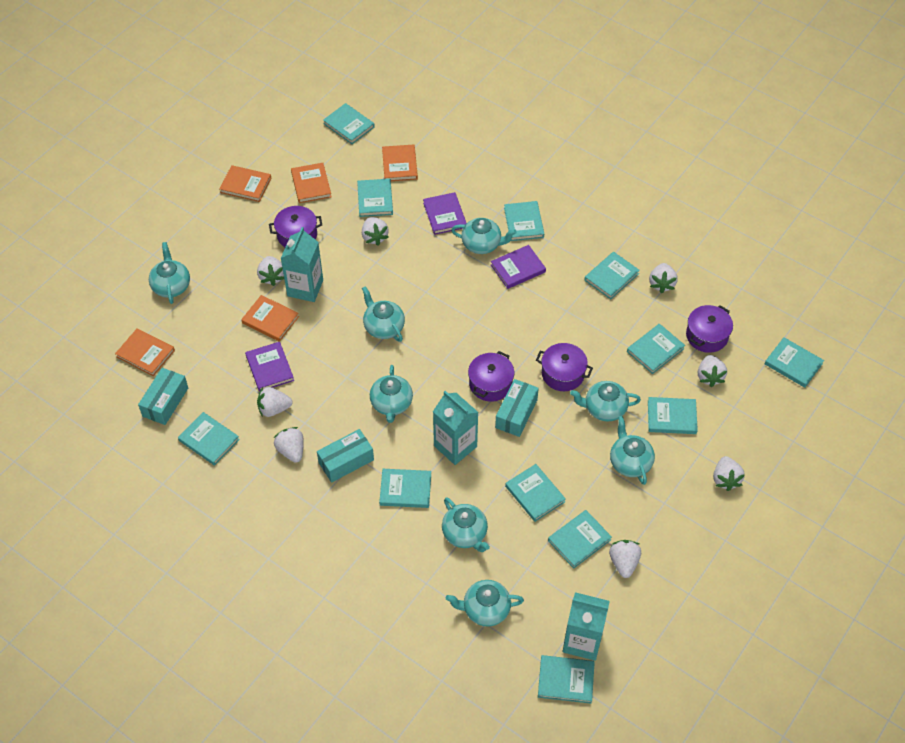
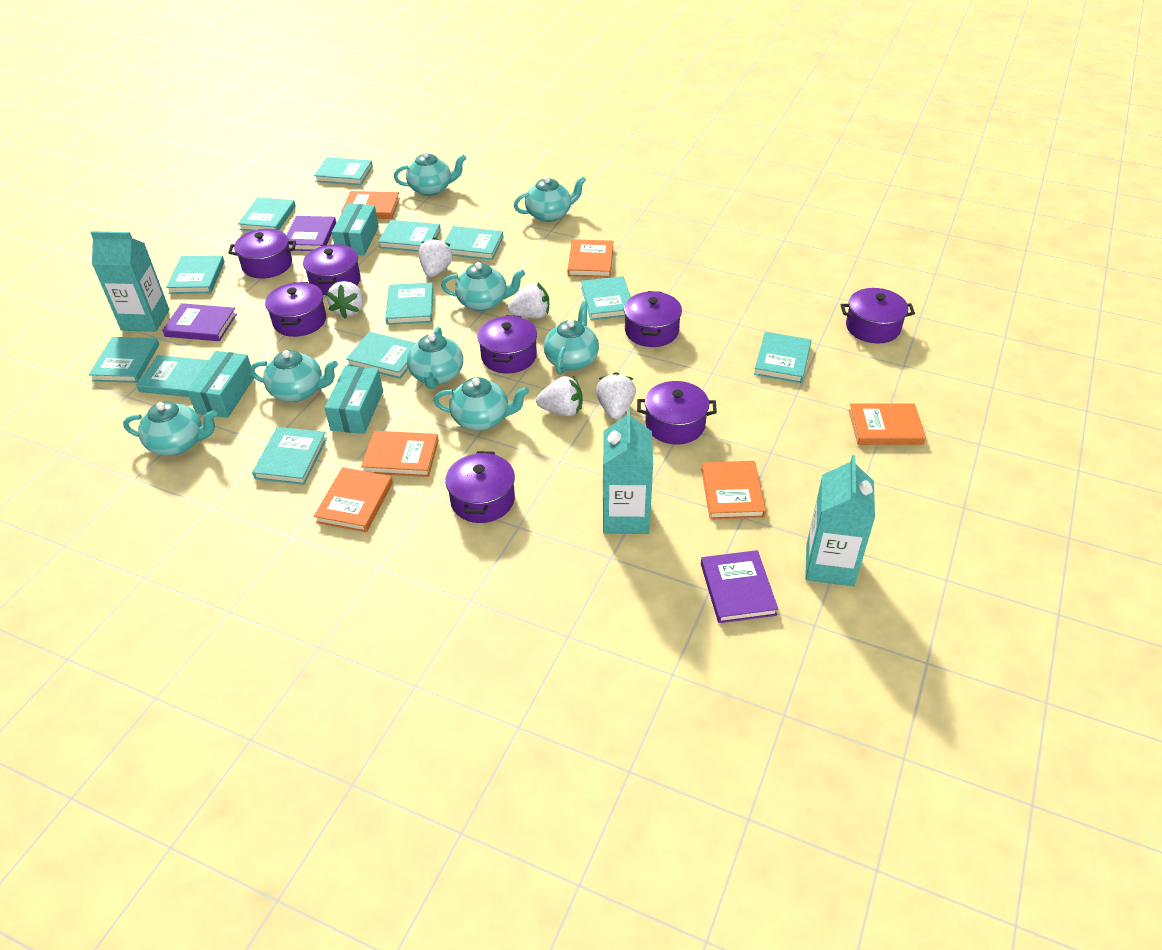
orange book: [115,328,175,376] [220,165,271,202] [241,295,299,342] [291,163,332,203] [382,145,418,181] = 5 -> [314,467,393,532] [341,191,400,219] [361,431,439,477] [568,239,613,278] [701,461,766,520] [849,403,926,445] = 6
purple pot: [269,206,322,247] [468,351,514,402] [536,343,593,391] [686,305,733,353] = 4 -> [228,229,296,278] [265,282,326,337] [303,244,361,295] [445,451,515,523] [477,315,537,373] [624,291,682,347] [637,381,717,445] [841,288,915,343] = 8
white strawberry: [257,256,284,286] [257,387,293,417] [274,427,304,463] [362,217,389,245] [609,540,641,578] [649,263,678,293] [698,355,727,387] [713,456,745,491] = 8 -> [326,281,363,319] [419,237,453,277] [508,283,549,319] [536,376,583,416] [596,372,636,419] = 5

